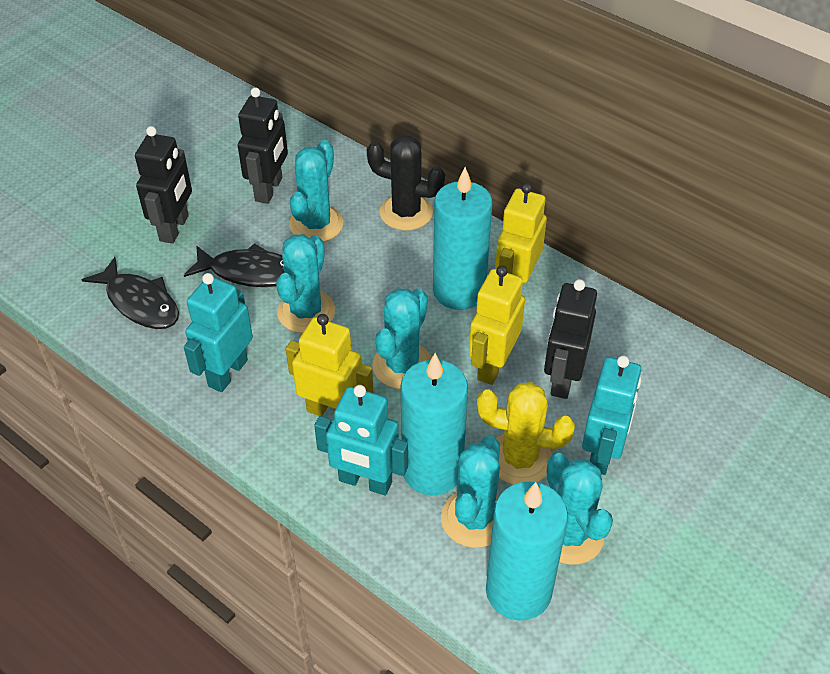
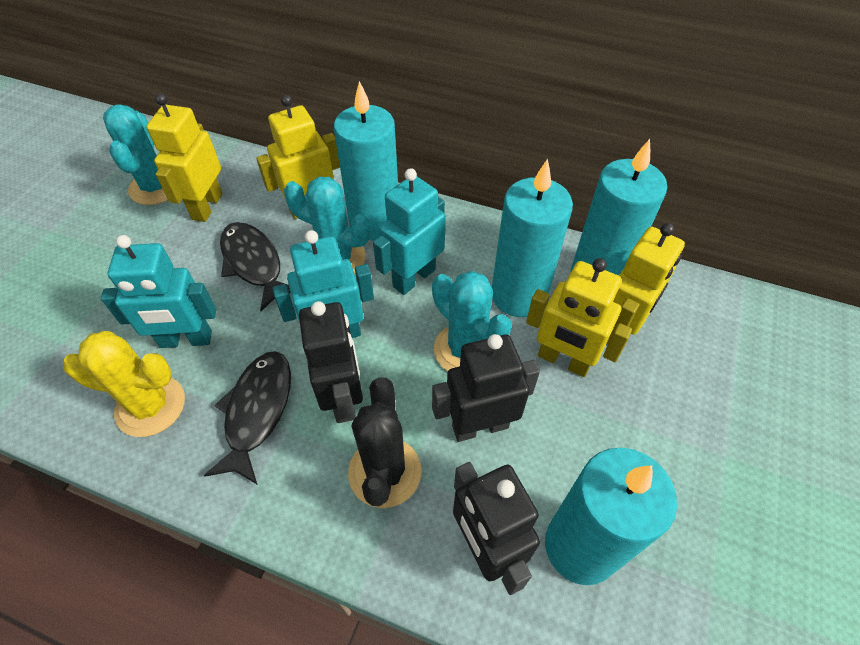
turquoise cactus: [276,234,335,333] [289,140,343,242] [372,288,432,389] [441,436,500,548] [547,453,613,565] = 5 -> [103,104,168,205] [284,177,371,274] [432,271,512,371] = 3
turquoise candle: [401,353,468,495] [433,167,493,310] [486,482,568,621] = 3 -> [334,81,398,241] [492,159,573,317] [545,448,677,585] [570,139,667,275] = 4
yellow robot: [286,314,373,416] [469,265,525,385] [495,183,547,283] = 3 -> [146,93,222,222] [256,95,340,219] [526,258,632,377] [606,223,685,344] = 4

